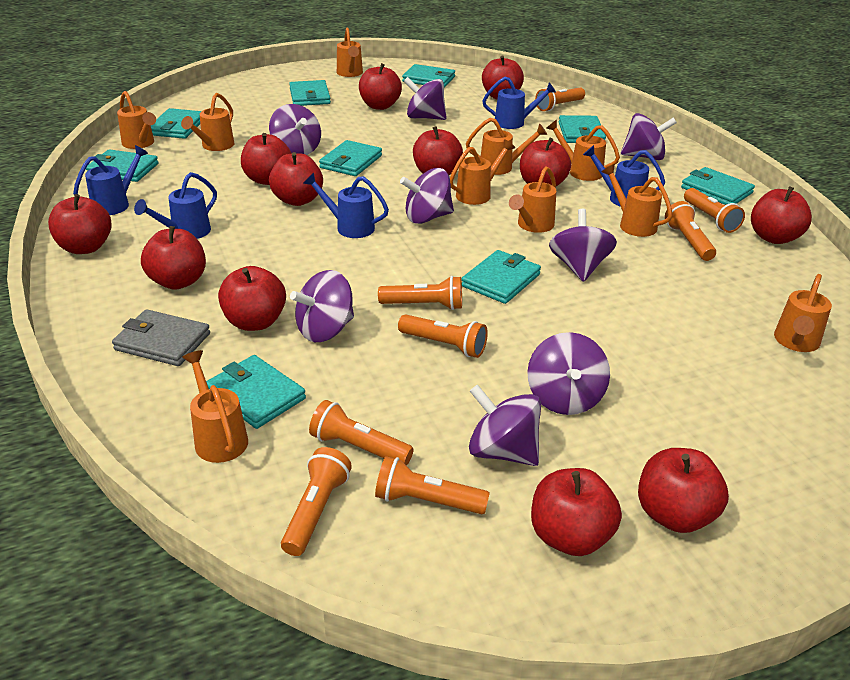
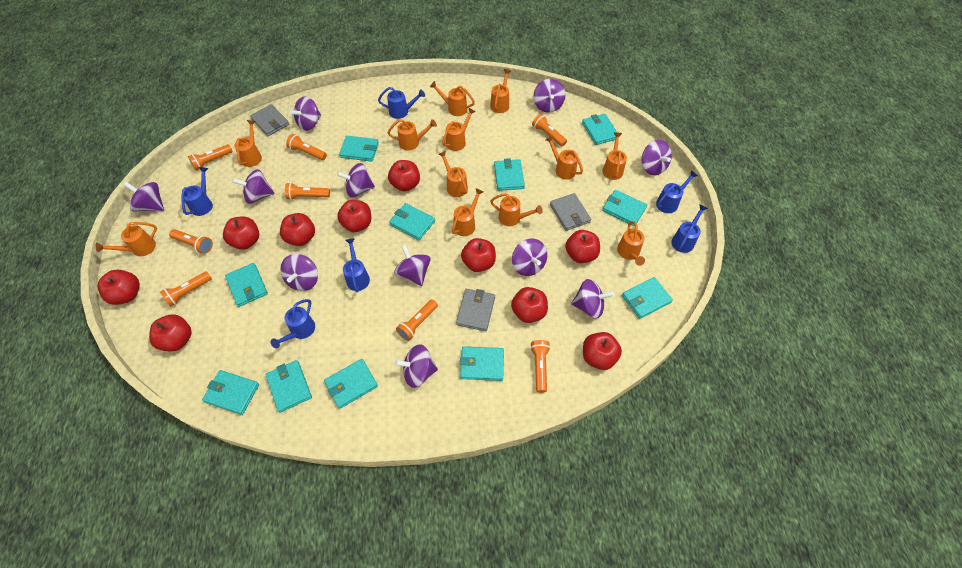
blue watering can: [73,145,148,215] [134,172,217,239] [303,173,389,238] [482,77,556,129] [583,145,665,207] = 5 -> [182,167,213,216] [271,299,315,348] [343,238,370,292] [378,87,425,119] [656,170,698,213] [671,204,708,253] = 6
grey wallet: [112,309,210,366] = 1 -> [250,104,289,136] [456,289,495,331] [550,193,591,231] = 3
orange watering can: [117,91,156,149] [181,93,234,151] [182,350,248,463] [337,27,363,77] [450,139,515,205] [466,118,547,175] [509,166,556,233] [546,120,620,181] [602,164,673,237] [774,274,832,352] = 10 -> [96,222,157,256] [234,120,262,167] [388,119,437,151] [430,81,475,116] [439,151,468,197] [442,108,476,151] [452,188,484,236] [490,69,511,113] [490,193,543,226] [545,136,583,179] [603,132,627,180] [617,221,645,266] = 12
purple spinning top: [269,104,321,155] [290,270,354,342] [400,168,454,224] [404,77,447,120] [469,384,541,466] [527,332,610,415] [549,209,617,282] [621,113,677,160] = 8 -> [124,182,164,211] [232,169,274,204] [280,254,318,291] [290,96,321,131] [337,163,375,197] [394,245,430,286] [395,344,438,388] [512,239,547,276] [533,79,565,113] [571,279,614,319] [641,140,672,175] = 11
red apple: [48,194,112,254] [141,226,206,290] [218,266,286,331] [241,133,292,185] [269,152,323,206] [359,63,402,110] [413,126,463,175] [482,55,524,99] [520,138,571,186] [531,468,622,556] [638,448,729,533] [751,186,812,244] = 12 -> [98,270,140,305] [149,314,192,351] [223,216,259,250] [280,213,315,246] [337,200,371,232] [388,160,420,191] [461,238,496,272] [511,287,548,323] [565,230,600,263] [583,332,622,370] = 10
turquoise wallet: [86,149,158,182] [151,108,201,139] [206,355,306,429] [289,80,331,106] [319,140,382,176] [402,64,455,88] [462,250,541,304] [559,115,606,143] [681,167,755,205] = 9 -> [202,370,259,415] [225,263,268,307] [265,360,312,413] [324,359,378,409] [339,136,379,162] [389,203,435,240] [460,346,504,381] [494,158,525,191] [582,114,618,145] [602,190,647,226] [622,277,673,319] = 11

